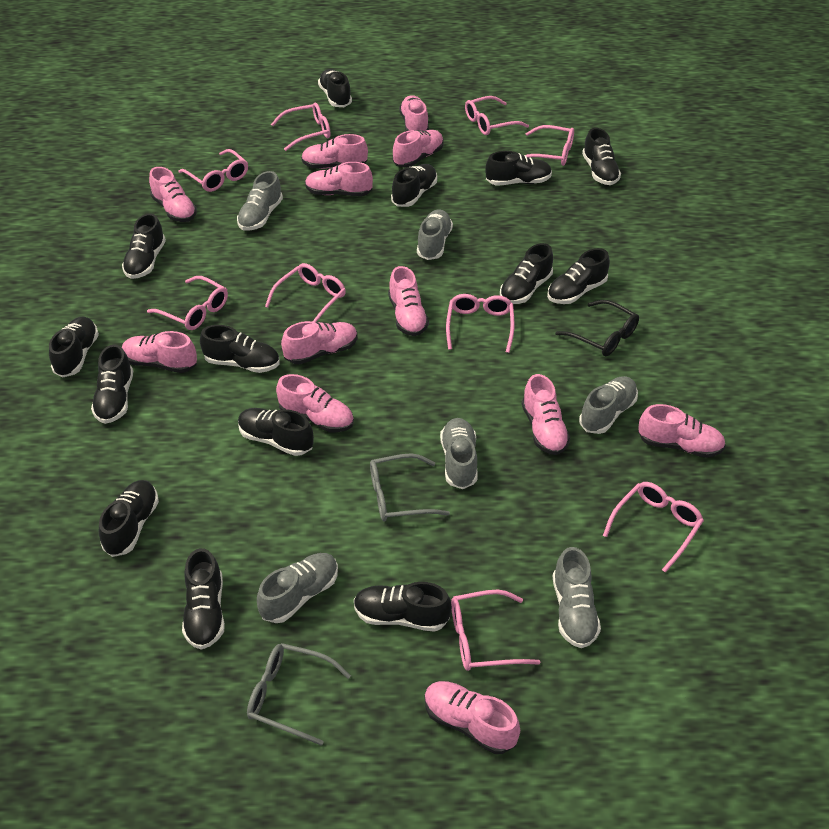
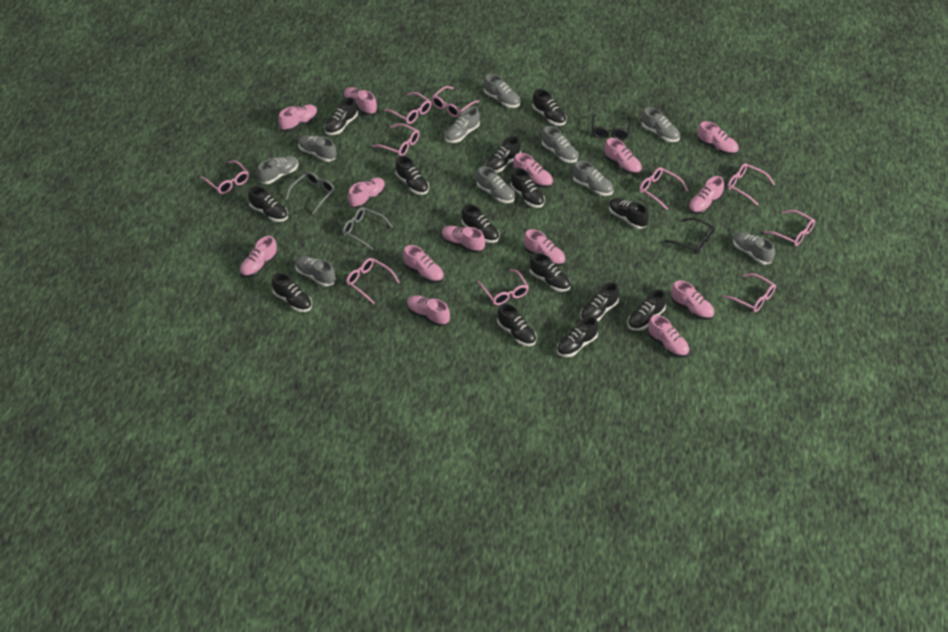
black glasses: [555,300,639,356] = 1 -> [592,114,631,140] [664,217,715,254] = 2
grey shoe: [237,171,283,231] [257,553,338,623] [417,210,453,260] [440,418,478,489] [553,547,601,648] [579,376,638,434] = 6 -> [257,156,298,184] [295,256,336,287] [298,135,336,162] [445,107,480,143] [477,166,515,203] [484,74,520,108] [542,126,578,163] [573,161,614,196] [642,107,680,142] [733,232,775,265] = 10
pink glasses: [147,276,228,330] [178,149,248,192] [265,263,346,322] [271,103,331,151] [446,294,515,353] [451,590,540,671] [465,96,529,135] [525,125,574,166] [603,482,704,573] = 9 -> [200,160,249,194] [346,258,400,304] [372,123,420,156] [384,92,431,124] [431,86,479,117] [477,269,529,305] [639,167,689,210] [722,273,776,312] [727,163,775,205] [764,210,815,246] = 10
pink shoe: [122,331,197,373] [149,167,197,222] [276,374,354,432] [281,321,358,364] [301,134,368,169] [305,162,373,196] [388,266,429,336] [393,130,444,168] [399,95,429,131] [425,681,520,754] [522,374,570,455] [638,404,726,458] = 12 -> [240,236,278,278] [278,104,318,132] [343,87,377,115] [348,178,385,209] [403,245,444,283] [407,295,450,326] [442,226,485,253] [513,153,553,188] [524,229,566,266] [604,138,642,175] [648,315,690,358] [671,280,715,320] [688,176,724,214] [697,121,739,155] = 14

